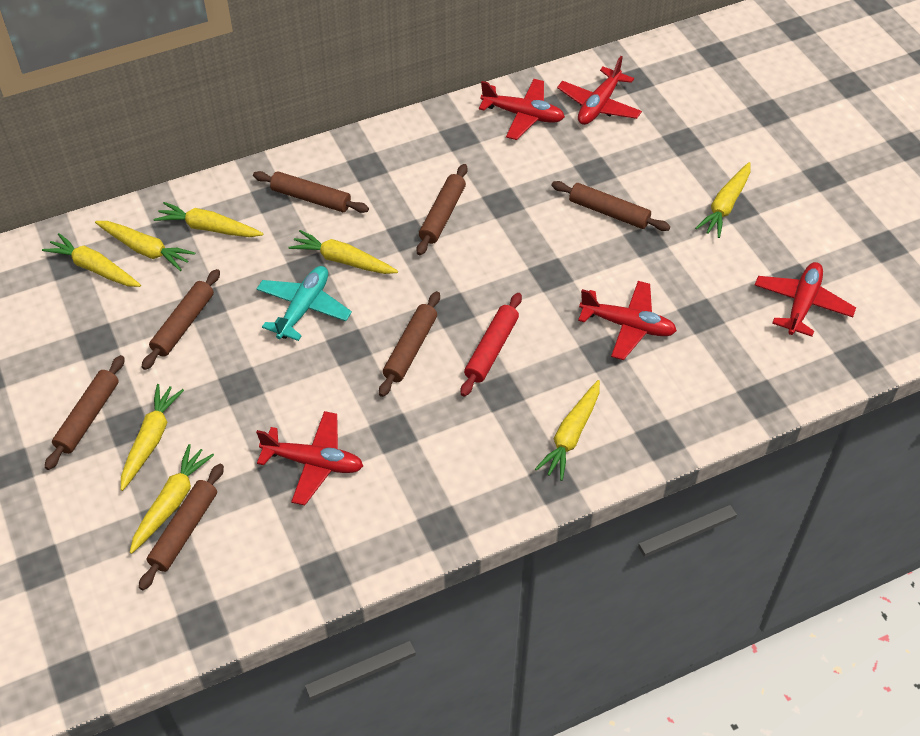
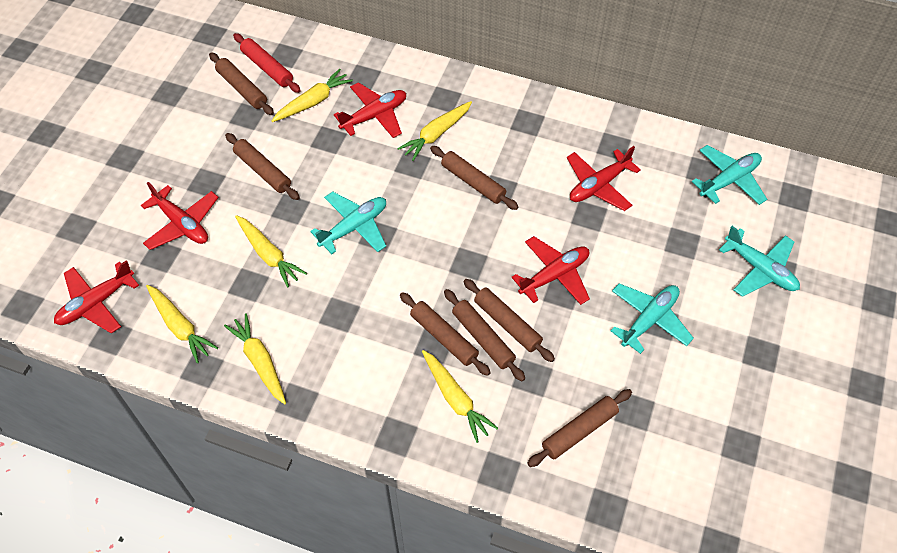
turquoise plane: [256,266,352,341] = 1 -> [310,192,386,254] [611,283,694,354] [692,145,767,205] [719,226,800,297] = 4
yellow carrot: [42,233,141,287] [95,221,195,271] [121,384,184,491] [130,444,214,554] [154,202,263,237] [288,230,398,274] [535,380,600,481] [695,162,750,238] = 8 -> [146,285,218,363] [224,314,286,404] [235,215,307,288] [271,69,353,122] [397,101,472,161] [422,350,498,443] = 6

